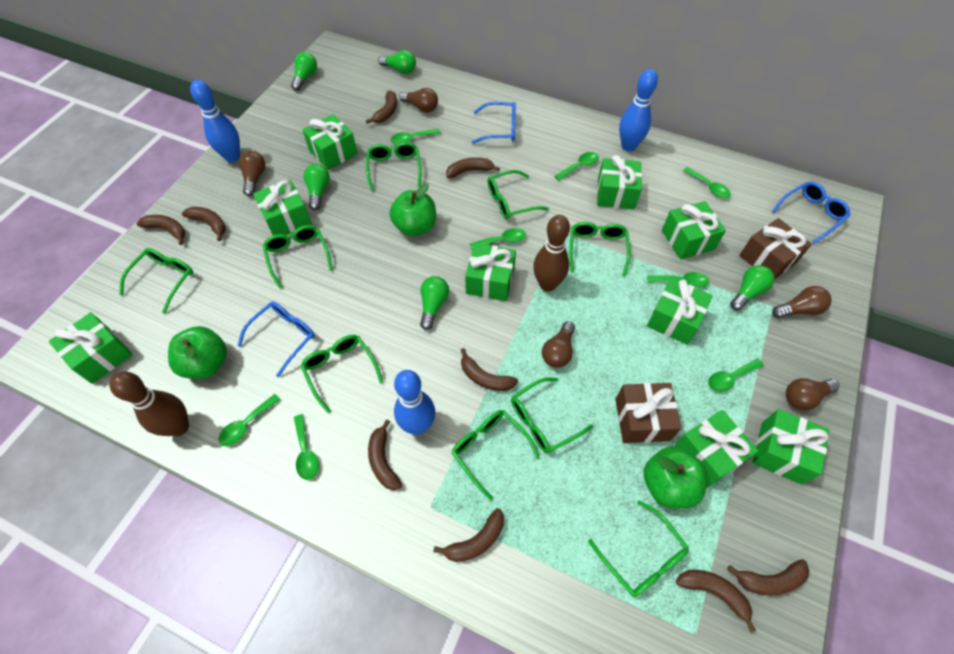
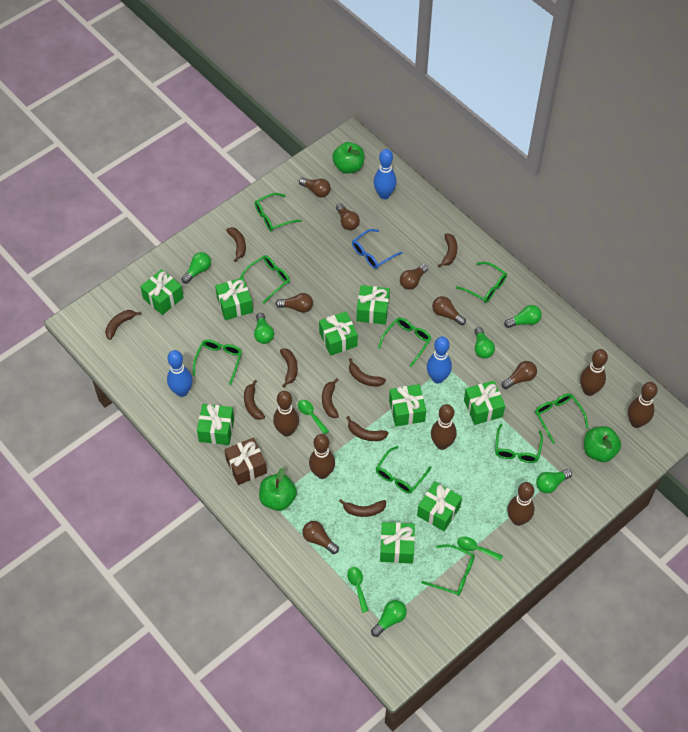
blue glasses: [237,302,315,377] [472,102,516,144] [772,182,850,244] = 3 -> [352,229,402,269] = 1
brown bowling pin: [109,372,189,436] [533,215,570,292] = 2 -> [273,391,299,437] [309,434,335,479] [431,404,457,450] [507,482,534,526] [580,349,608,396] [628,382,658,428] = 6
brown gift: [615,383,681,443] [740,218,812,279] = 2 -> [224,438,267,485] = 1
brown light bulb: [239,151,266,196] [399,88,438,112] [542,321,575,368] [772,286,832,318] [786,378,839,410] = 5 -> [275,293,313,313] [299,177,331,197] [302,521,339,554] [336,203,360,230] [400,264,428,290] [432,296,466,325] [502,361,537,389] = 7
green light bulb: [291,52,317,90] [303,164,330,210] [378,50,416,74] [420,276,449,330] [730,265,774,310] = 5 -> [181,252,211,284] [254,313,274,344] [371,600,407,637] [475,327,495,359] [504,305,542,328] [536,469,572,493] = 6
green spoon: [219,394,281,446] [294,414,319,480] [390,129,441,144] [470,228,526,250] [554,152,599,181] [647,272,709,288] [683,167,731,198] [708,358,764,392] = 8 -> [298,400,329,435] [347,567,369,613] [457,536,503,561] = 3

